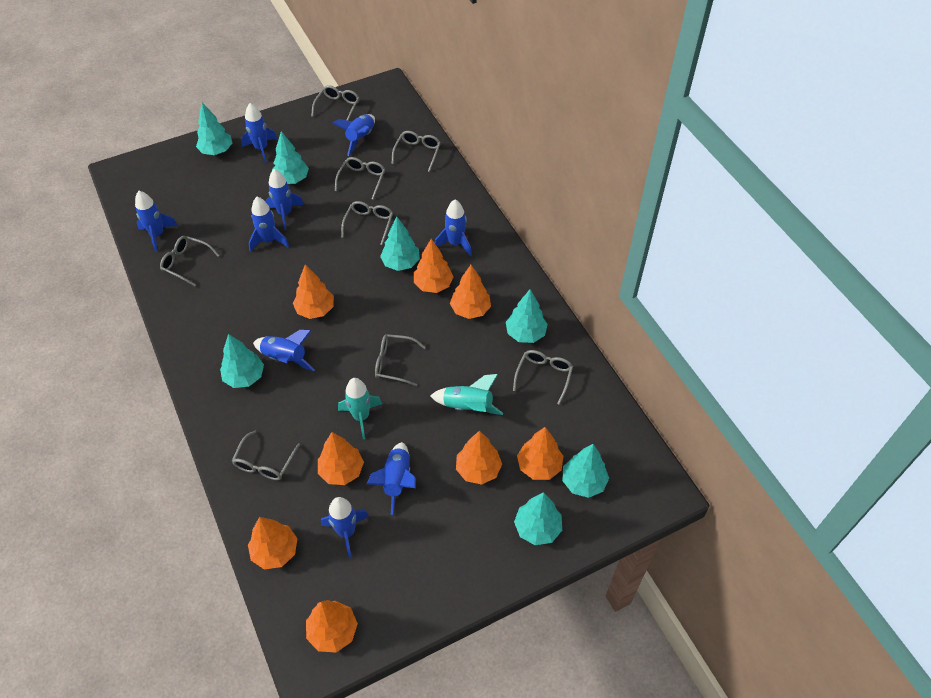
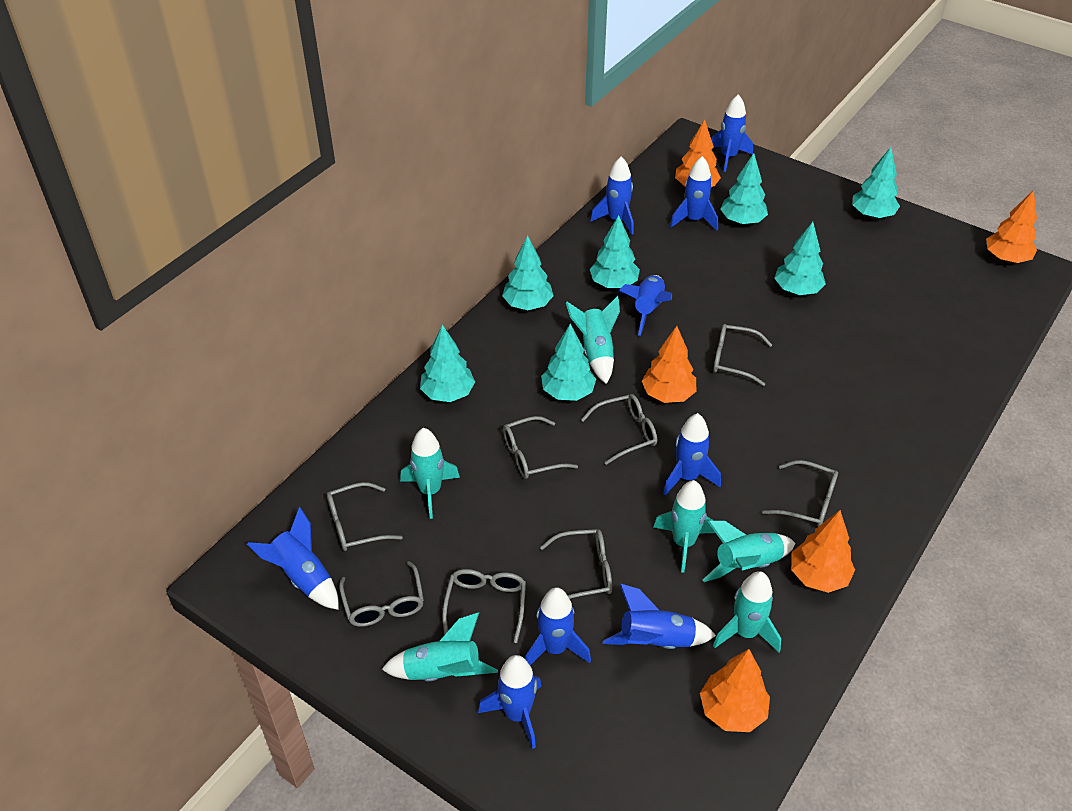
orange tree: [248,517,298,569] [293,265,334,319] [306,600,358,653] [318,432,364,485] [414,239,454,293] [450,265,491,319] [456,431,502,485] [517,427,563,480] = 8 -> [642,326,696,403] [675,120,721,187] [700,649,770,732] [791,510,855,593] [986,190,1037,263] = 5
turquoise rocket: [338,378,382,439] [430,374,503,415] = 2 -> [382,612,498,681] [400,428,460,519] [566,296,620,384] [653,480,715,573] [703,521,795,582] [713,571,781,652] = 6

